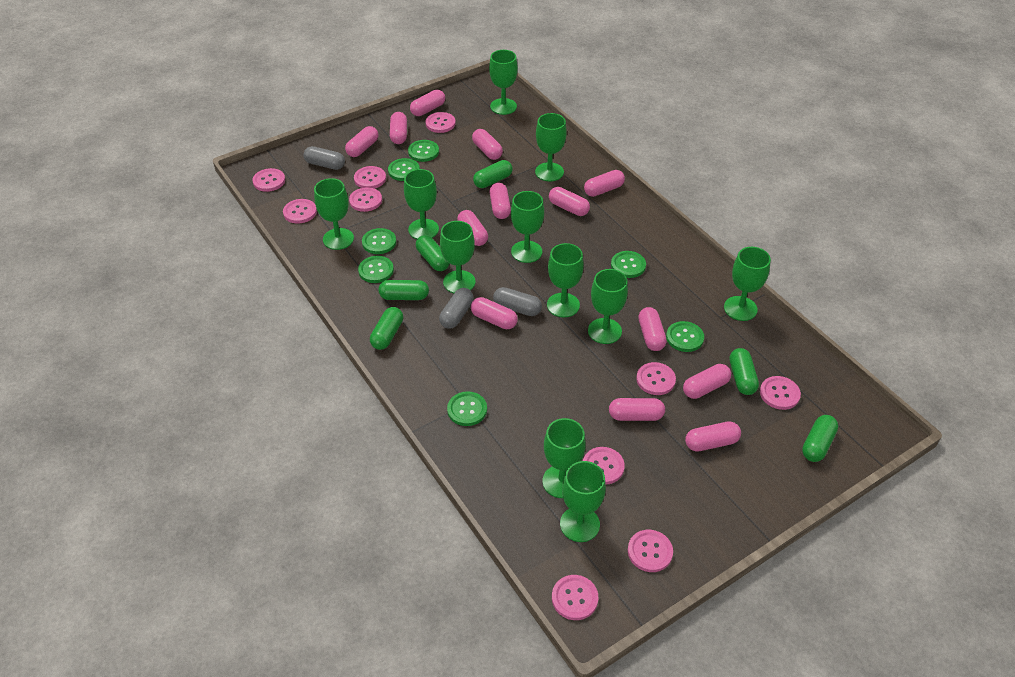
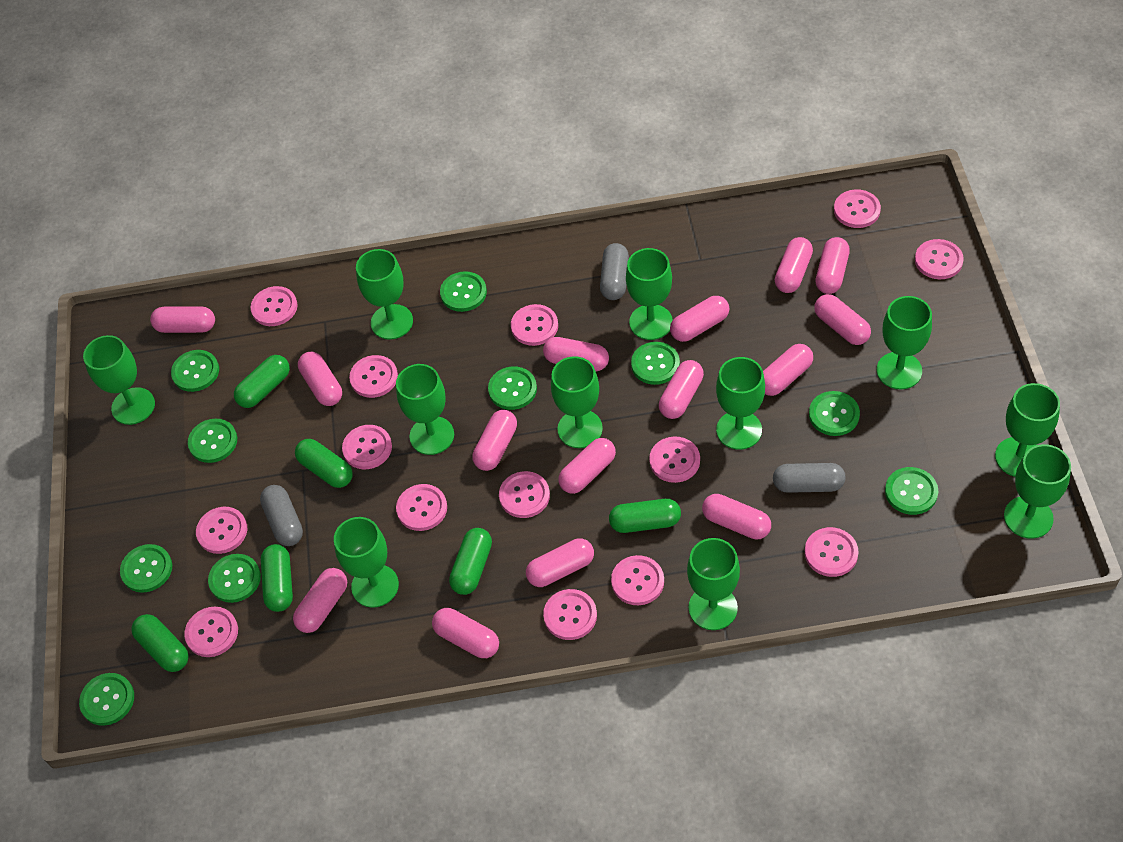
green button: [358,256,394,283] [362,228,396,254] [388,158,420,181] [408,140,439,162] [447,391,487,426] [611,251,646,278] [666,321,704,352] = 7 -> [79,673,134,726] [120,544,172,593] [171,350,219,392] [188,418,237,463] [208,554,261,603] [440,271,487,312] [488,367,537,410] [631,342,680,385] [809,391,860,436] [885,467,938,515] = 10
pink button: [252,168,285,192] [283,199,317,224] [349,187,382,212] [354,166,386,189] [426,112,456,133] [552,575,598,620] [583,447,625,484] [628,530,673,572] [636,362,676,395] [760,376,801,410] = 10 -> [184,607,238,657] [196,507,247,554] [250,286,298,326] [342,425,392,469] [349,355,398,398] [396,484,447,531] [499,471,550,518] [511,304,558,346] [543,589,597,640] [611,555,664,605] [649,437,700,483] [805,527,858,577] [834,189,881,228] [915,239,964,279] = 14
pink capsule: [345,126,378,157] [390,112,407,144] [410,90,445,116] [457,210,488,246] [471,297,518,329] [472,129,503,160] [489,183,511,219] [549,187,590,216] [584,170,625,197] [609,398,665,421] [638,307,667,351] [683,364,731,399] [685,421,741,452] = 13 -> [150,306,215,333] [293,568,347,633] [298,352,342,406] [432,608,499,658] [472,410,517,471] [526,538,594,587] [543,337,609,371] [559,438,616,494] [659,360,704,419] [670,296,730,342] [702,494,771,539] [763,344,813,396] [775,237,813,293] [814,294,871,345] [815,237,850,294] = 15

